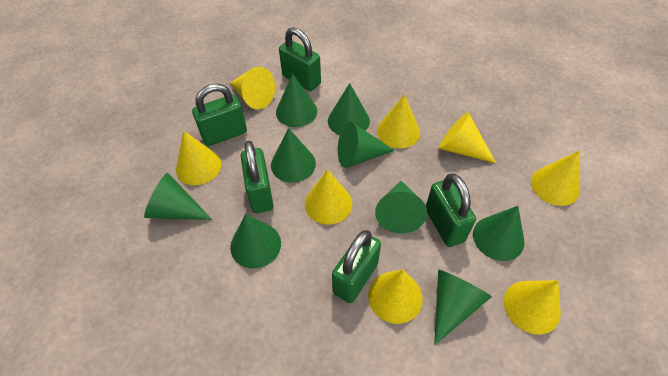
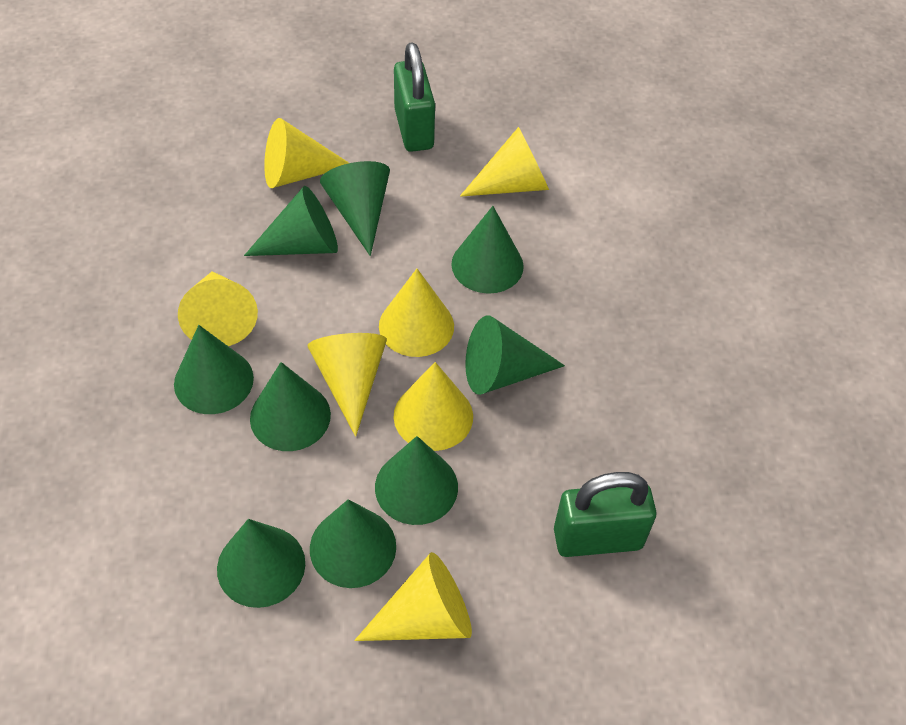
green padlock: [192,83,247,146] [241,141,274,213] [279,27,321,91] [332,230,381,303] [426,173,476,247] = 5 -> [394,42,435,152] [554,472,657,557] = 2
yellow cone: [176,131,221,185] [230,67,275,109] [305,169,352,225] [368,269,423,324] [377,94,420,149] [439,112,496,163] [504,280,561,335] [531,151,580,206] = 8 -> [178,271,258,346] [264,118,349,188] [307,333,387,437] [354,552,472,641] [379,269,454,357] [394,362,473,451] [460,127,549,197] = 7

